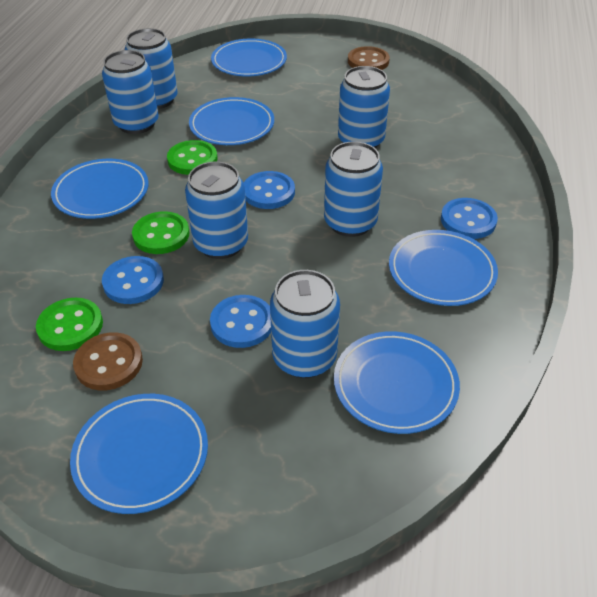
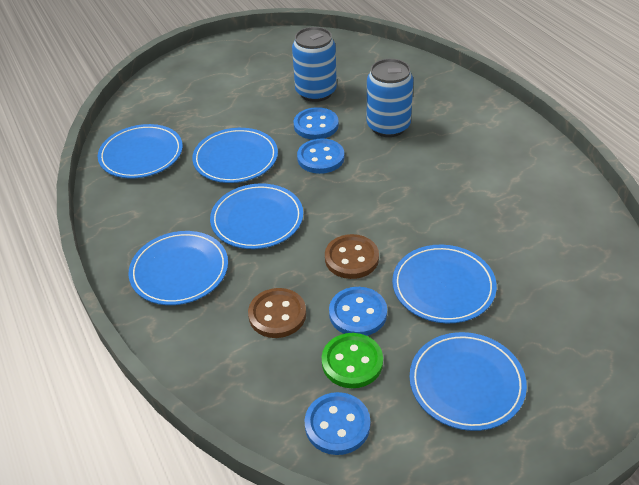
blue can: [102,50,159,134] [125,28,177,109] [185,162,248,259] [270,270,340,378] [324,141,383,237] [338,66,390,149] = 6 -> [292,27,337,102] [367,59,413,137] = 2
green button: [36,298,103,351] [132,211,189,254] [167,140,218,175] = 3 -> [322,333,383,388] = 1

